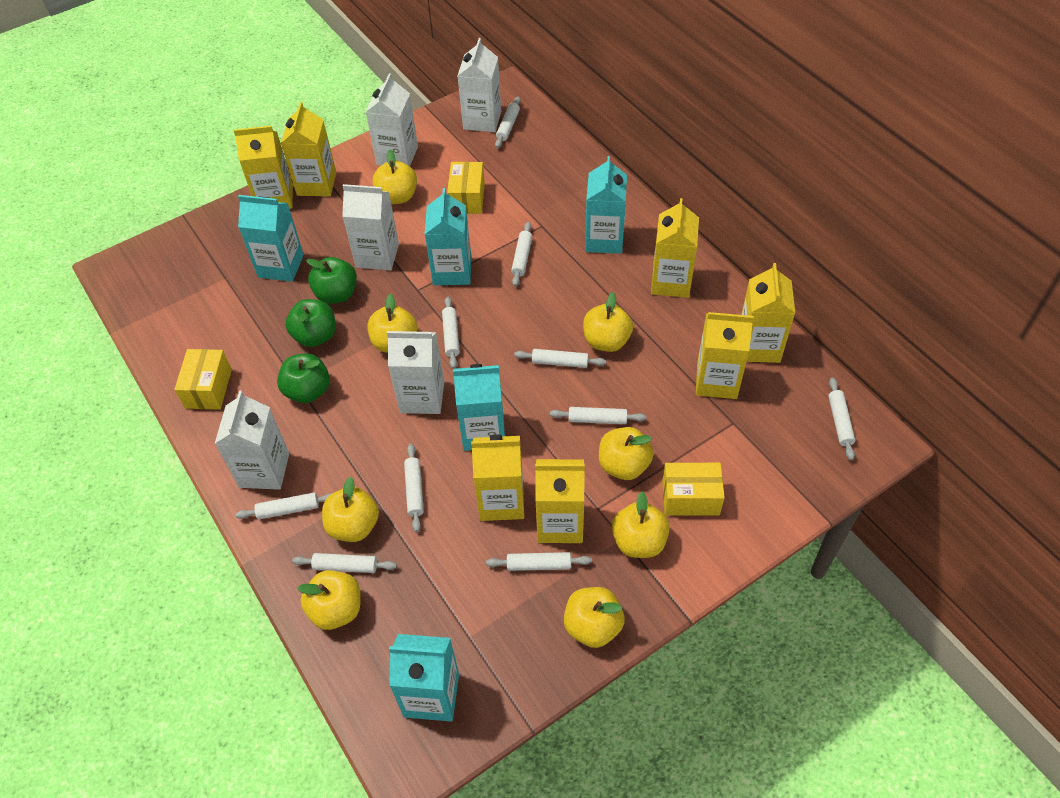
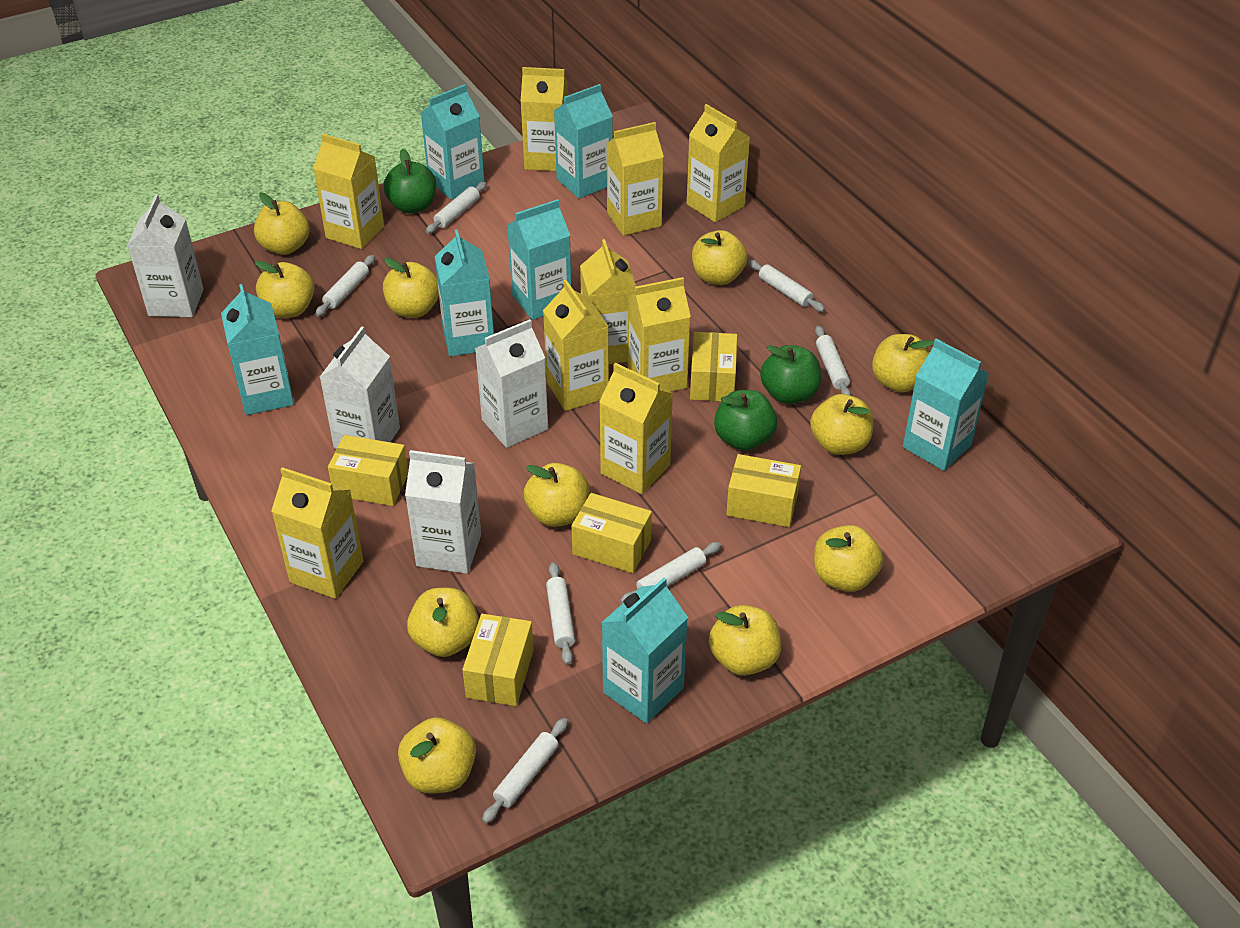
turquoise carton: [238,195,304,282] [389,634,459,722] [424,188,472,285] [453,364,505,451] [585,156,627,254] = 5 -> [221,284,294,415] [421,84,485,200] [435,230,494,356] [507,199,571,320] [554,84,613,198] [601,578,688,724] [903,339,989,471] = 7
white carton: [215,391,289,490] [342,184,399,270] [366,73,418,166] [387,331,444,414] [458,38,501,132] = 5 -> [127,195,204,317] [320,326,400,449] [405,450,481,574] [475,319,548,448] = 4
white rolling pin: [235,492,333,519] [292,553,397,573] [404,444,424,532] [442,297,460,369] [486,552,592,571] [495,97,520,148] [511,222,532,286] [514,349,606,368] [550,407,646,424] [828,377,855,460] = 10 -> [315,255,375,316] [426,182,487,233] [482,718,568,824] [546,562,575,665] [620,542,721,603] [748,260,825,312] [815,326,851,396] = 7
yellow apple: [297,570,361,630] [322,477,379,542] [367,294,417,353] [373,150,417,204] [564,587,625,648] [583,292,633,352] [599,427,653,480] [612,492,670,558] = 8 -> [254,193,310,255] [255,260,314,318] [383,258,439,318] [398,717,476,794] [407,588,479,657] [523,463,589,527] [692,230,748,285] [709,605,781,676] [810,394,874,455] [814,525,883,592] [872,334,934,393] = 11
yellow box: [174,349,232,410] [447,162,485,214] [662,463,725,515] = 3 -> [328,435,408,506] [462,614,534,706] [572,493,652,573] [690,332,737,401] [726,454,801,527] = 5
yellow carton: [234,126,293,209] [281,102,336,196] [471,434,524,521] [535,459,585,543] [651,198,699,298] [696,312,754,399] [741,263,795,363] = 7 -> [271,467,363,599] [313,133,384,249] [521,67,568,171] [543,280,609,411] [580,239,636,364] [599,363,673,494] [606,122,664,236] [628,277,691,392] [687,104,750,222] = 9

